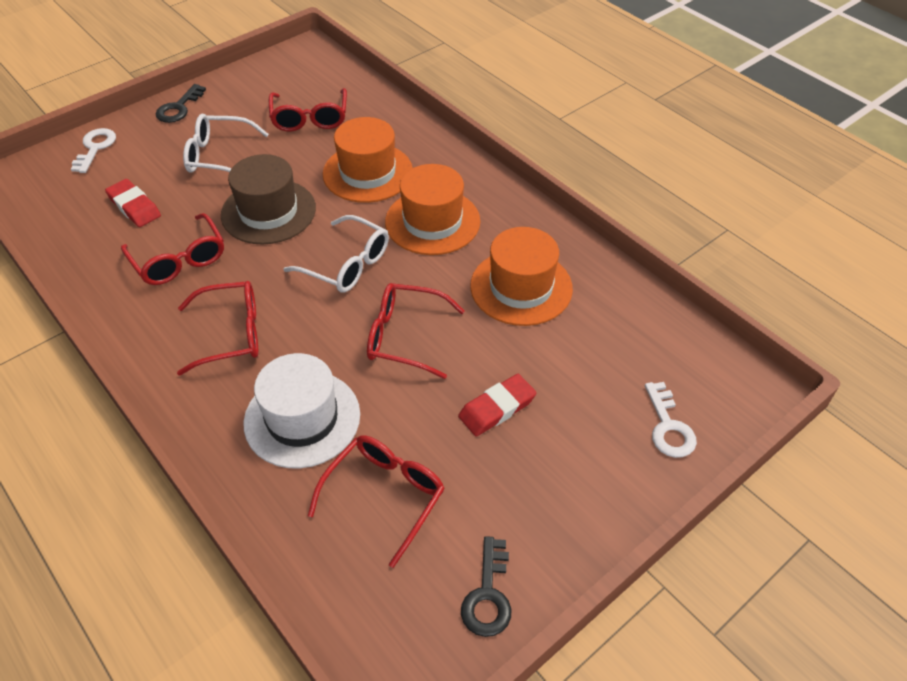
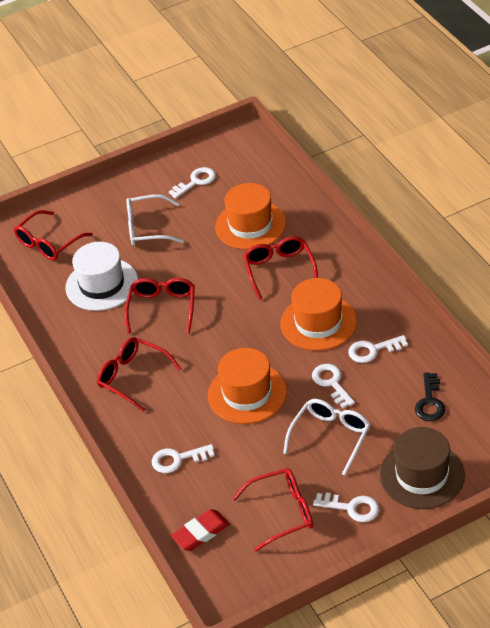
black key: [156,84,206,123] [461,536,511,637] = 2 -> [415,372,445,421] = 1
red eraser: [105,179,161,227] [458,374,536,436] = 2 -> [171,509,230,551] = 1
white key: [71,128,116,173] [645,382,697,458] = 2 -> [152,444,215,473] [169,167,216,199] [312,364,355,408] [313,492,379,522] [348,335,408,363] = 5

